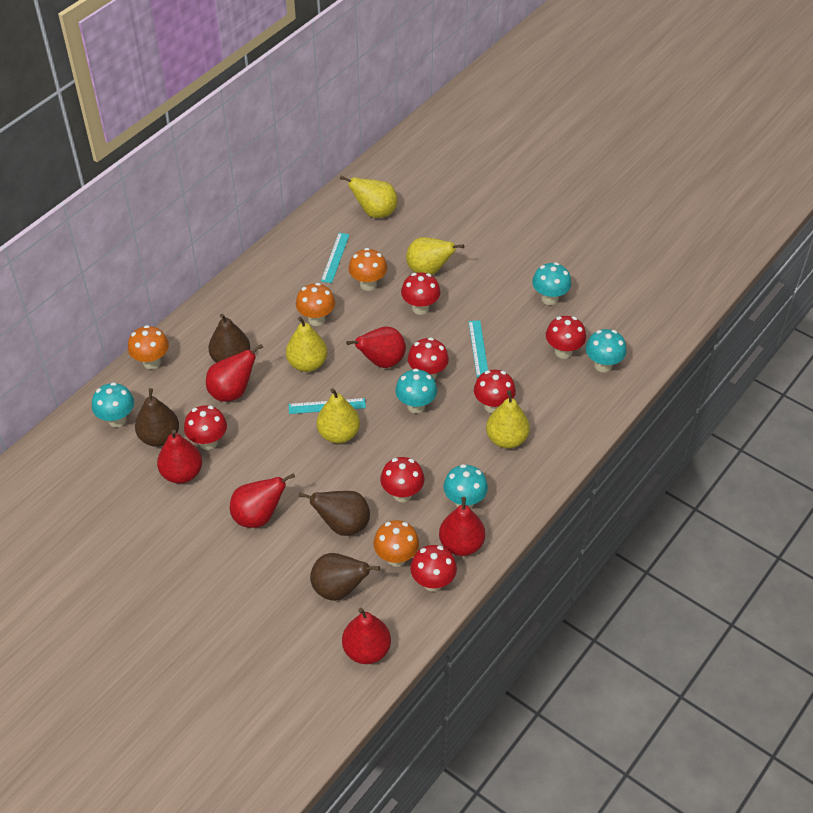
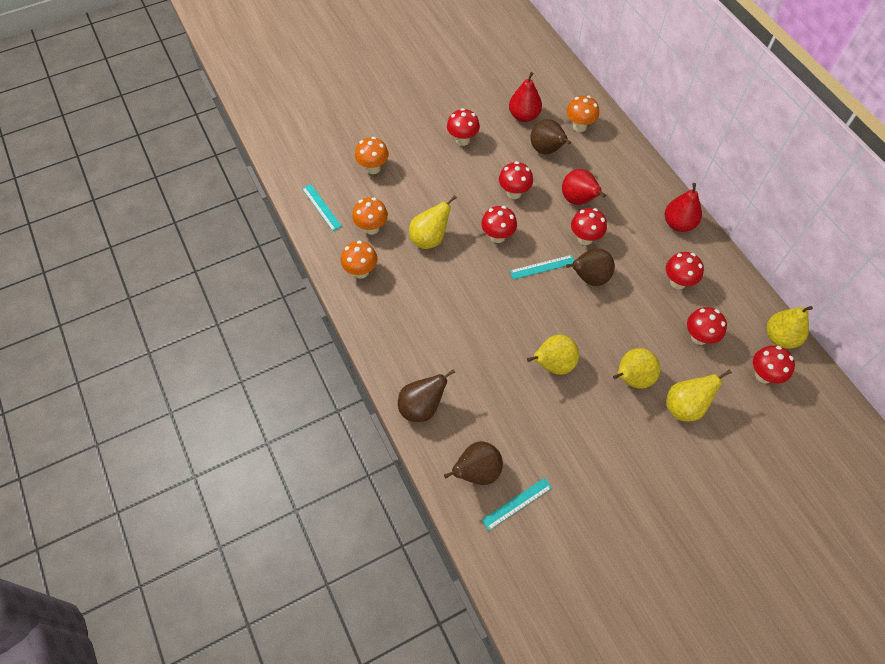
red pear: [157,430,202,484] [206,344,263,402] [230,473,295,528] [342,608,391,664] [346,327,406,368] [439,497,485,556] = 6 -> [509,72,542,122] [562,169,606,205] [665,183,702,232] = 3
turquoise mushroom: [92,382,134,427] [395,368,437,413] [444,464,488,509] [532,262,572,305] [586,329,627,372] = 5 -> none = 0

